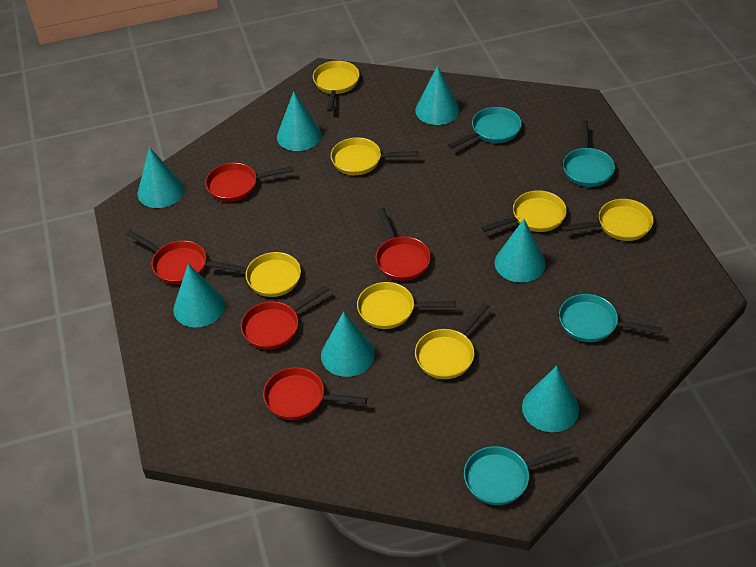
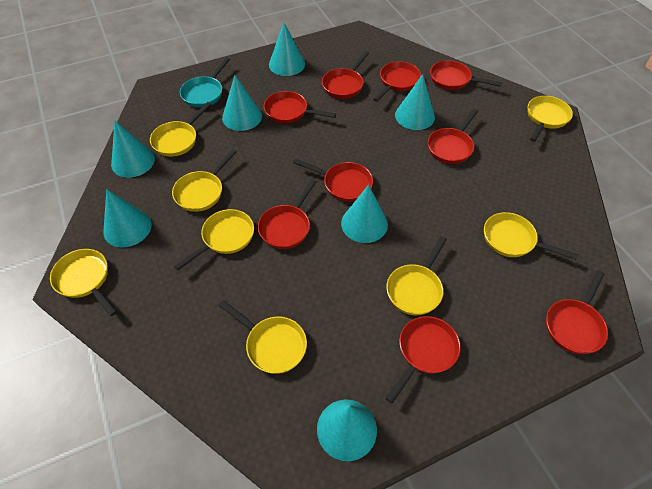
red pan: [126,230,206,284] [205,163,293,202] [241,285,329,350] [263,367,367,420] [376,208,431,281] = 5 -> [258,179,317,249] [264,91,336,124] [293,159,373,202] [322,51,369,99] [373,61,421,102] [385,316,461,404] [428,109,478,164] [430,60,502,90] [546,270,608,354] = 9
turquoise pan: [448,107,522,149] [464,446,572,505] [559,294,662,342] [563,120,615,187] = 4 -> [180,57,230,108] = 1
yellow pan: [206,252,301,297] [313,61,359,112] [331,137,418,175] [357,282,456,329] [415,303,490,379] [481,190,567,232] [563,199,654,241] = 7 -> [50,249,117,316] [150,102,212,157] [172,149,237,212] [174,209,254,271] [219,300,307,374] [386,236,447,315] [484,212,578,260] [527,96,573,142] = 8

